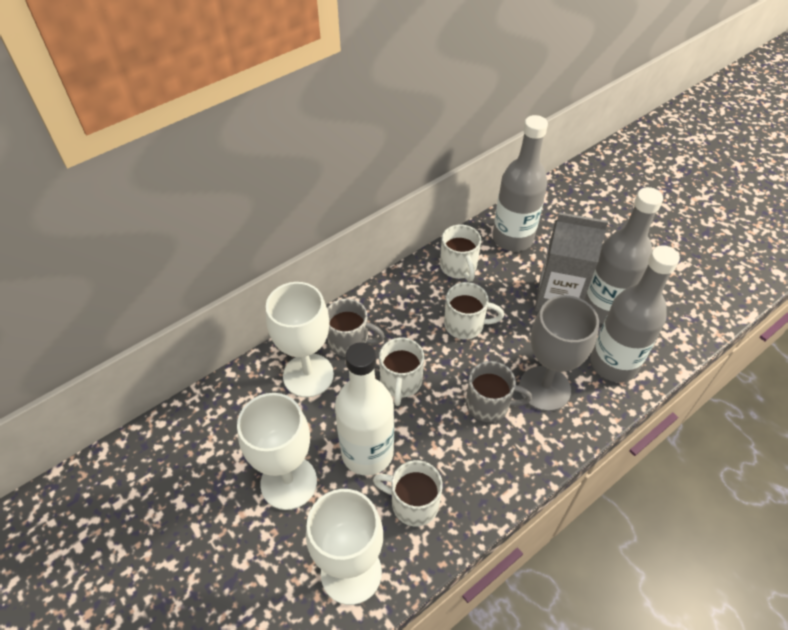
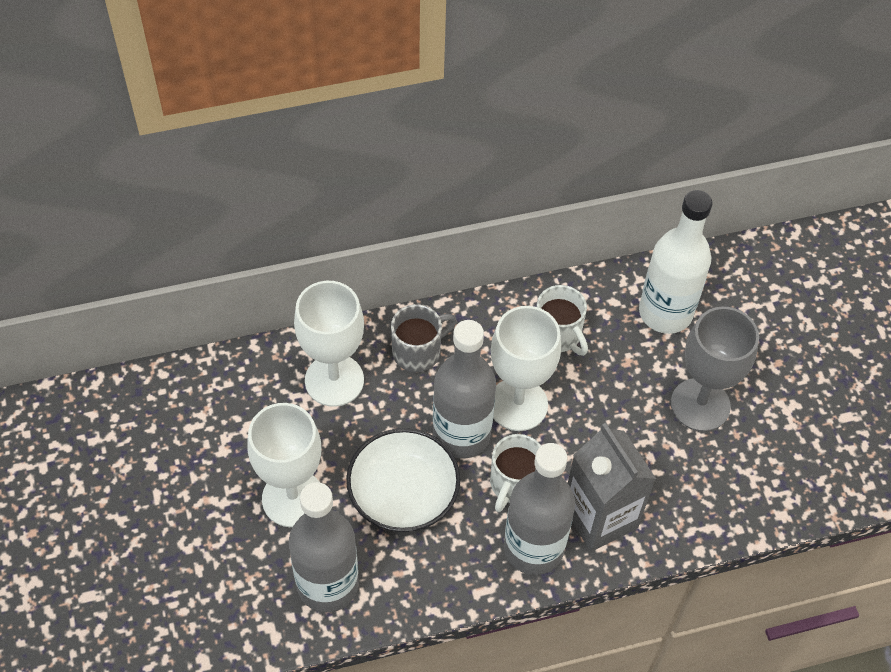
grey mug: [327,299,385,357] [466,361,532,422] = 2 -> [391,304,457,372] = 1
white bowl: none = 0 -> [346,428,460,532] = 1
white mug: [373,460,443,526] [379,338,424,406] [440,225,481,282] [444,282,504,339] = 4 -> [490,434,541,512] [536,285,588,356] = 2

